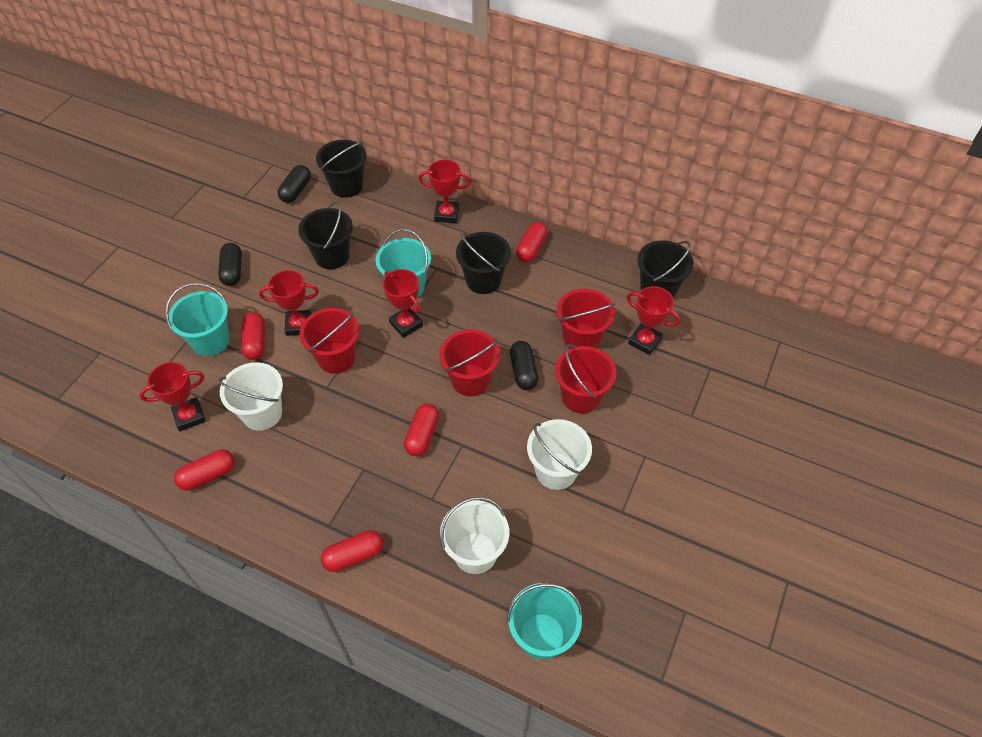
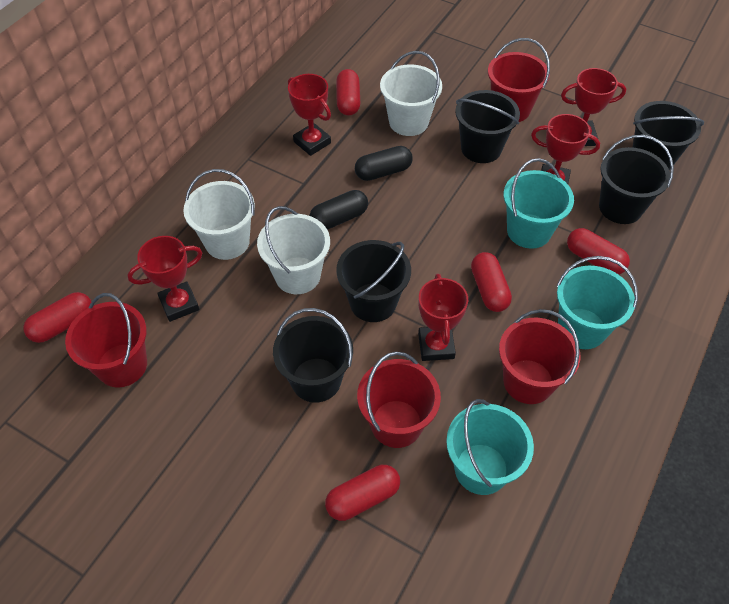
black bucket: [298,201,353,269] [316,140,367,198] [456,232,511,294] [637,240,694,298] = 4 -> [273,308,353,403] [336,240,411,322] [455,90,520,163] [599,135,674,224] [632,101,704,170] = 5
black capsule: [218,243,242,286] [278,165,311,203] [510,341,539,390] = 3 -> [309,190,368,230] [355,146,413,181] = 2

